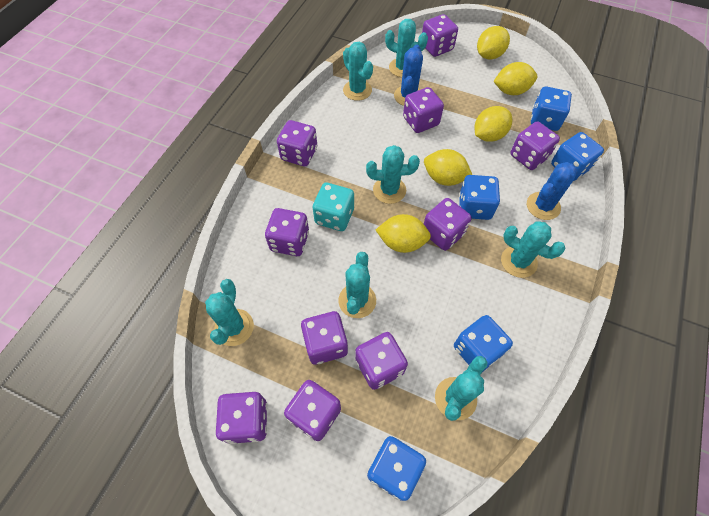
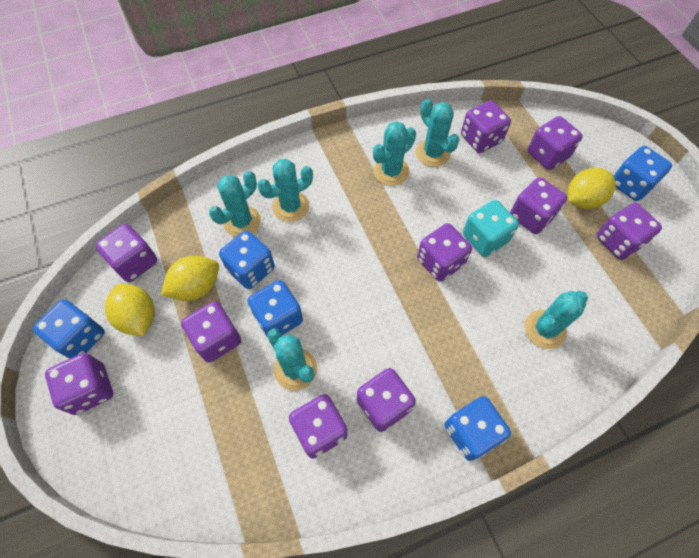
blue cactus: [394,44,423,106] [527,162,577,220] = 2 -> none = 0
turquoise cactus: [205,279,254,346] [338,252,376,318] [343,42,373,101] [366,145,420,204] [385,19,428,77] [435,356,488,421] [501,221,566,278] = 7 -> [209,171,261,237] [257,159,313,222] [267,328,317,391] [373,121,416,186] [416,99,460,167] [524,291,588,349] = 6
yellow lemon: [376,214,431,253] [424,149,472,186] [475,106,512,142] [477,26,510,59] [493,62,537,95] = 5 -> [105,284,155,336] [161,256,219,301] [568,168,616,209] = 3

